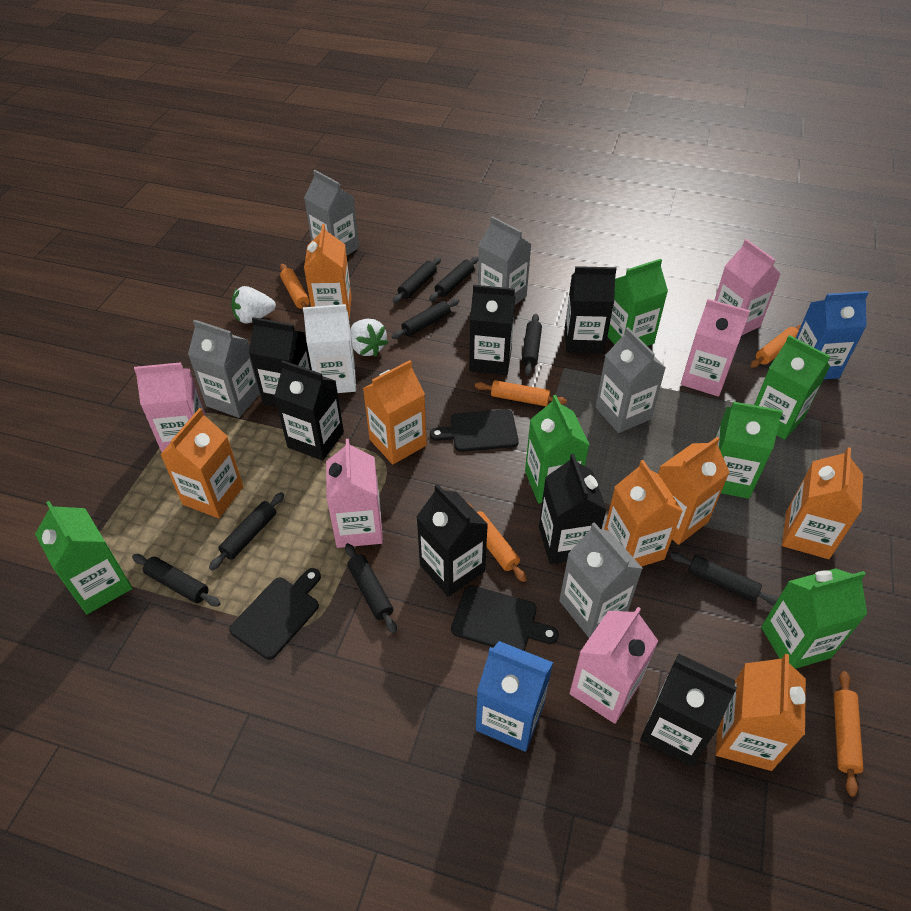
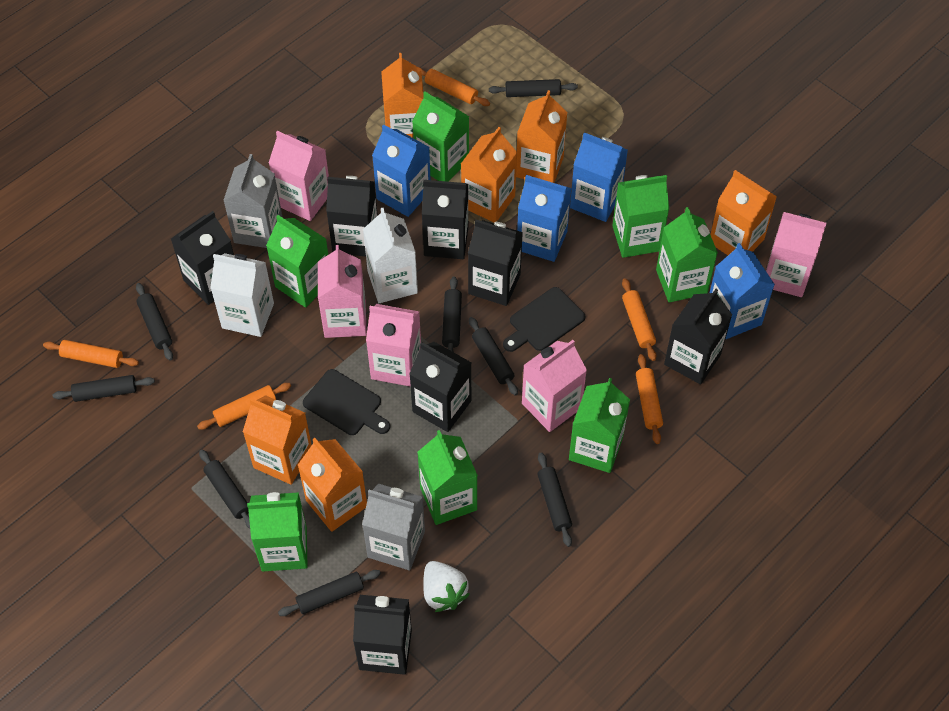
black cutting board: [229,568,321,660] [430,409,519,452] [451,585,559,651] = 3 -> [303,369,390,435] [503,287,586,352] = 2
blue carton: [476,641,553,752] [796,291,869,380] = 2 -> [372,124,431,217] [517,175,572,262] [570,132,628,222] [710,243,775,339] = 4
green carton: [35,501,133,614] [525,395,590,504] [607,259,668,346] [715,401,783,499] [754,335,830,440] [761,568,867,669] = 6 -> [247,492,308,571] [266,215,328,308] [412,92,469,182] [417,430,478,525] [569,378,630,473] [612,175,669,258] [656,207,718,303] = 7
grey carton: [188,320,260,418] [304,170,359,256] [478,216,531,305] [559,522,643,637] [595,327,666,433] = 5 -> [223,154,282,248] [362,484,425,570] = 2
orange carton: [160,408,244,518] [304,224,352,319] [363,360,427,464] [604,460,683,567] [658,437,730,545] [716,654,806,771] [782,447,863,559] = 7 -> [243,395,312,485] [298,438,367,532] [381,53,424,138] [461,127,517,223] [516,90,568,183] [710,170,777,255] = 6
white carton: [303,304,356,393] = 1 -> [210,253,274,337] [363,208,418,303] = 2
white strawberry: [231,286,276,324] [350,319,388,356] = 2 -> [423,561,470,612] = 1

